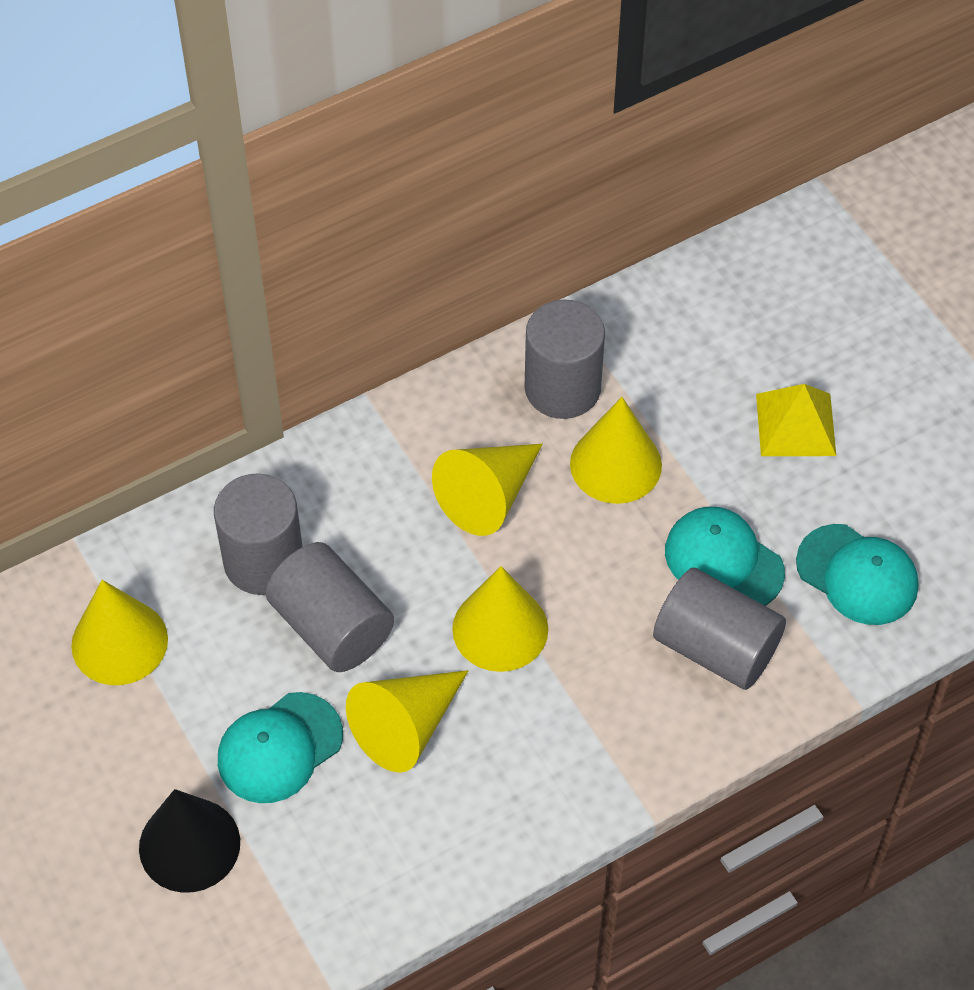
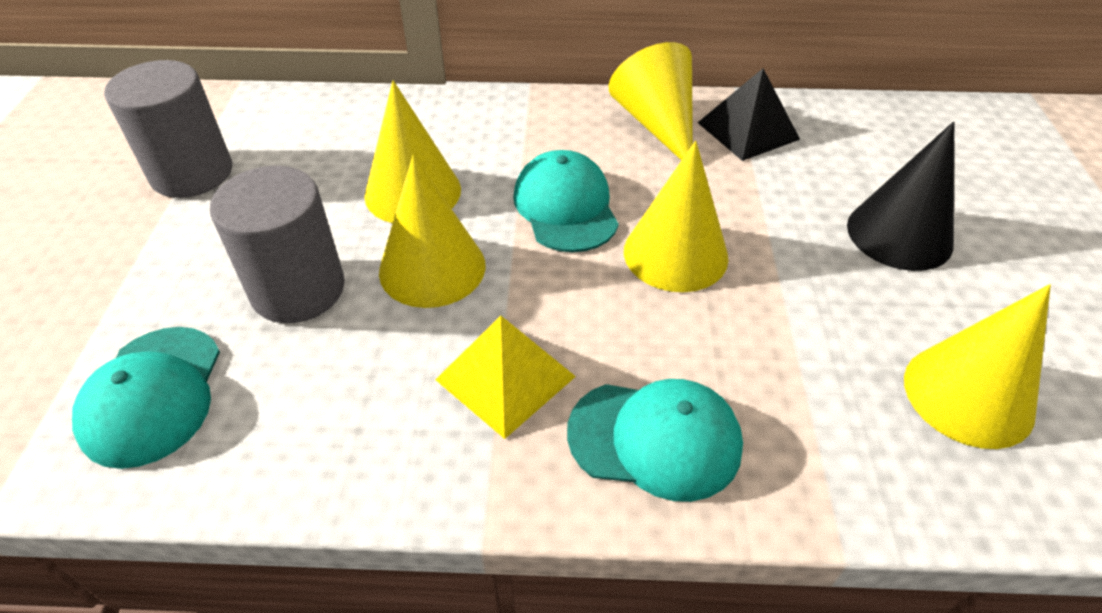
black pyramid: none = 0 -> [698,68,800,161] = 1
grey cylinder: [214,473,303,595] [265,542,394,672] [525,300,605,419] [653,568,786,690] = 4 -> [104,60,232,198] [210,166,345,323] = 2

